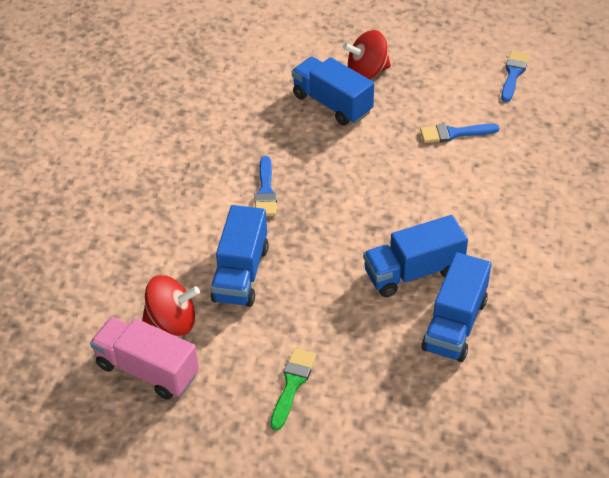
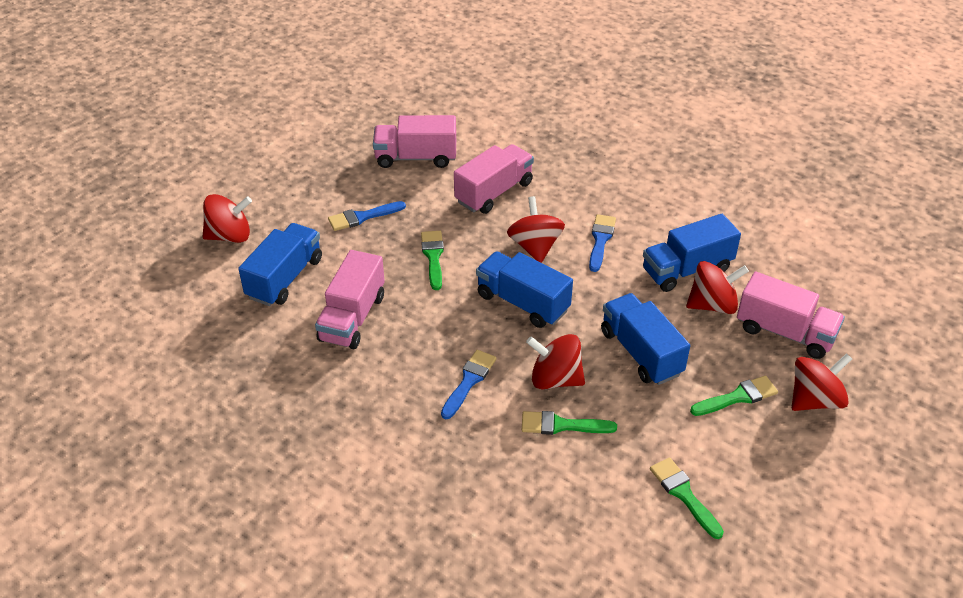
green brush: [270,348,316,431] = 1 -> [421,231,444,290] [522,411,617,435] [650,457,724,539] [690,376,778,416] = 4
pink truck: [90,317,199,400] = 1 -> [315,250,385,349] [373,115,456,168] [454,144,534,214] [737,272,845,359] = 4
red spinning top: [142,275,200,336] [343,30,391,79] = 2 -> [203,194,252,243] [507,196,565,263] [526,334,585,390] [686,261,749,314] [792,353,852,411] = 5

